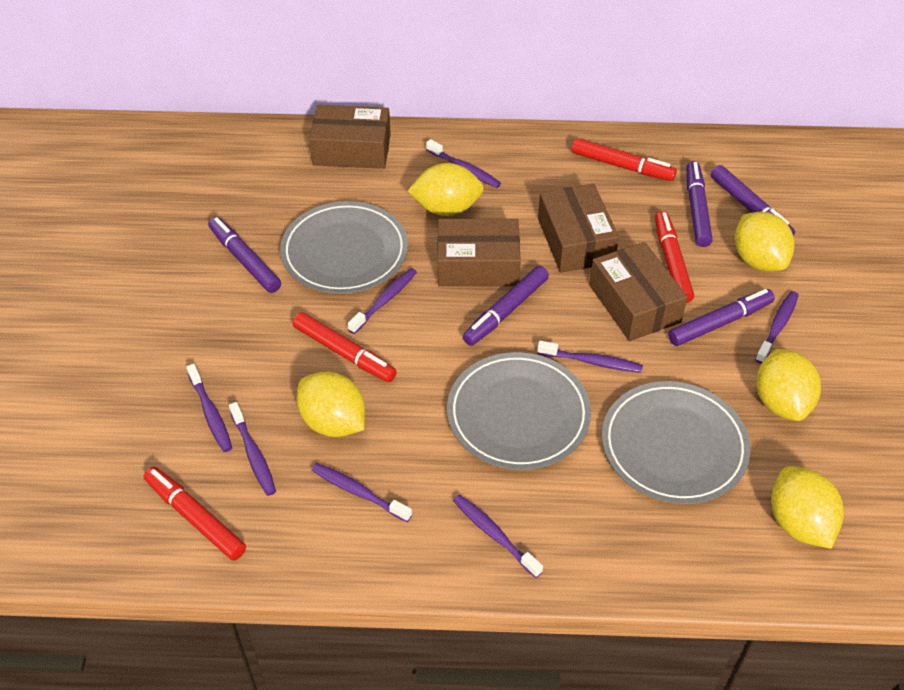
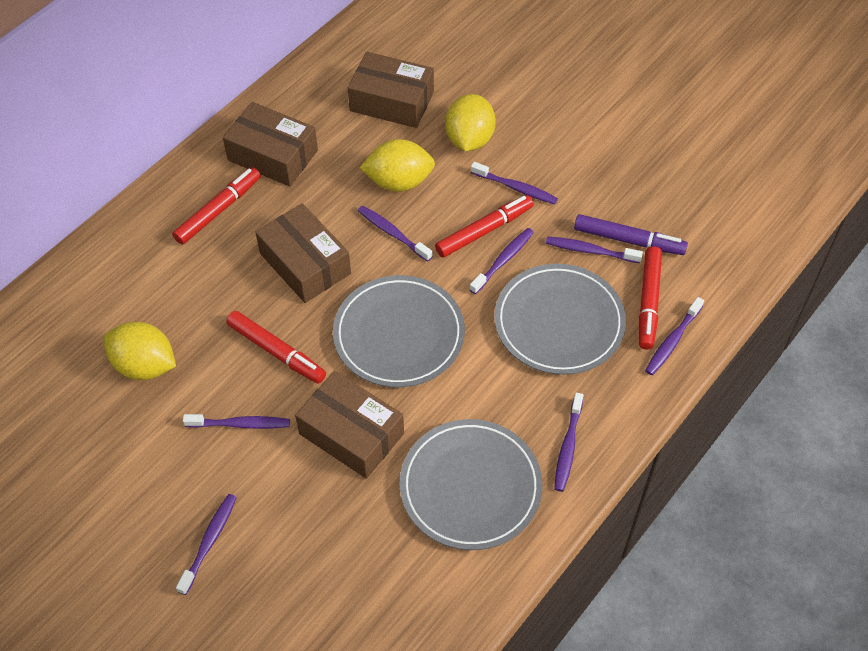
purple marker: [208,217,281,293] [463,266,549,346] [668,289,775,346] [686,161,713,247] [711,165,795,236] = 5 -> [574,214,688,255] = 1
yellow lemon: [297,372,365,437] [408,163,484,216] [735,212,794,272] [756,349,821,421] [771,466,844,549] = 5 -> [103,322,176,380] [360,139,435,192] [445,94,496,151] = 3

